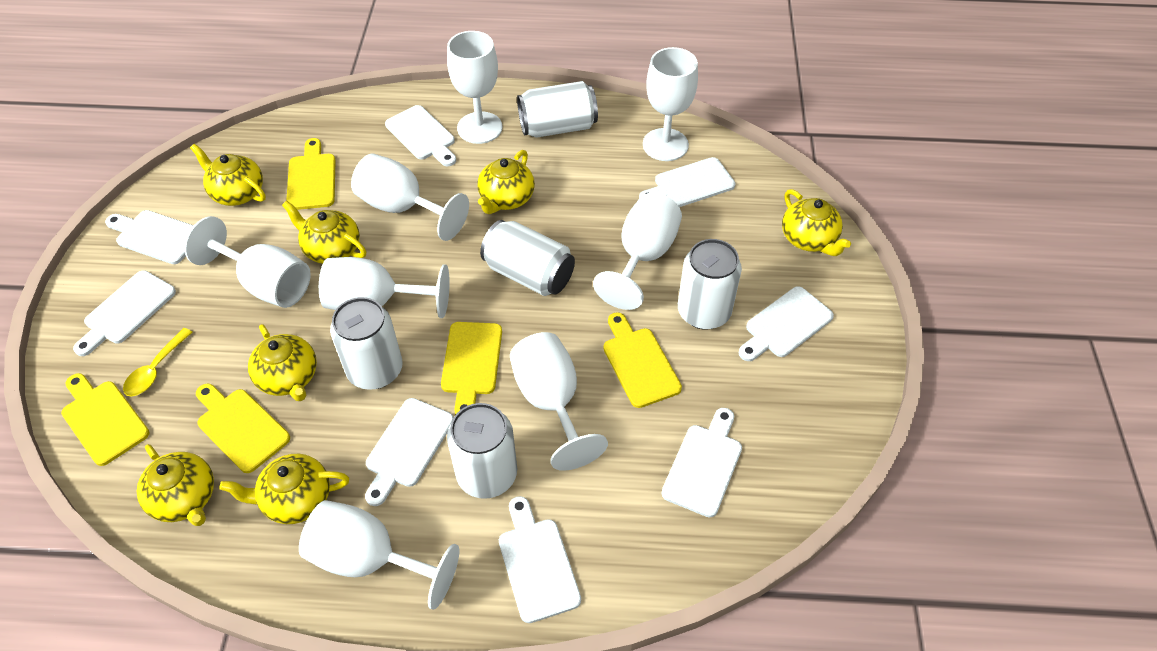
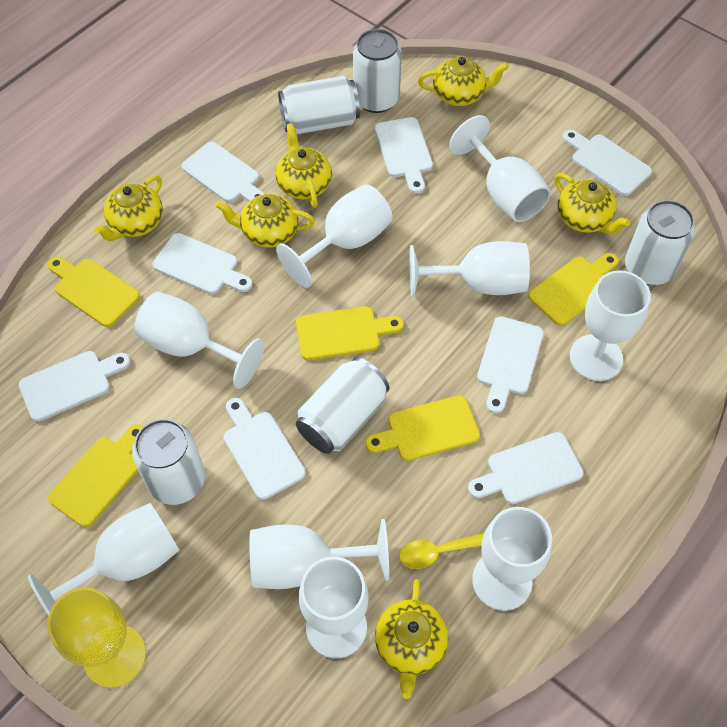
white goblet: [185,216,311,308] [299,500,459,610] [319,257,450,318] [351,154,469,241] [447,31,502,144] [510,332,608,471] [593,193,682,310] [643,47,698,161] = 8 -> [28,503,179,615] [134,292,264,389] [250,519,389,589] [276,184,393,288] [299,557,369,658] [410,241,530,297] [449,115,551,222] [472,507,552,611] [570,270,651,381] = 9
yellow goblet: none = 0 -> [47,587,146,688] = 1
yellow teapot: [137,444,214,526] [190,144,266,206] [219,454,349,524] [248,324,317,401] [282,200,366,264] [477,150,535,214] [782,189,851,256] = 7 -> [94,175,163,241] [216,194,315,248] [275,123,332,208] [375,579,448,699] [418,56,509,106] [554,173,630,234] = 6

